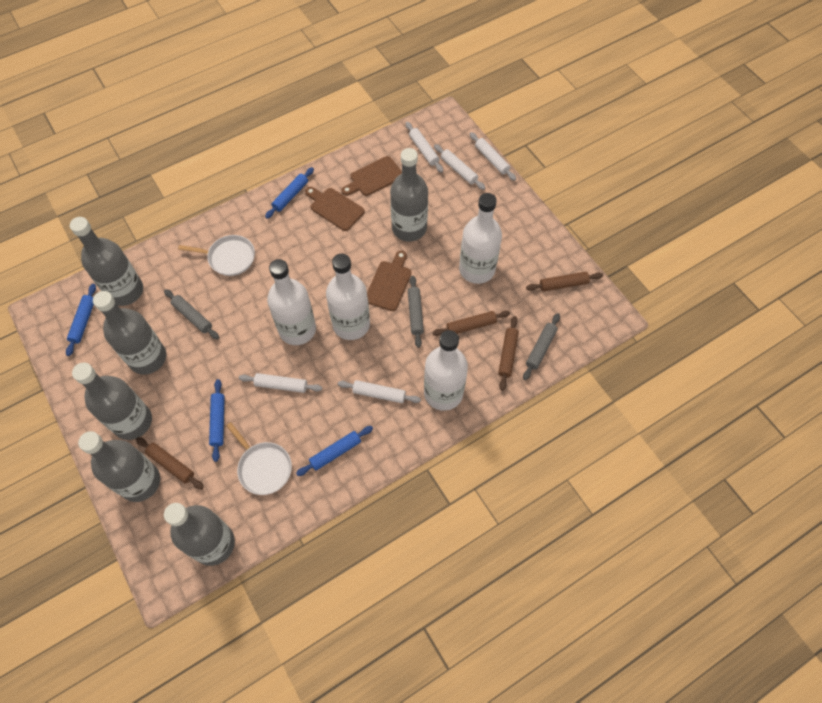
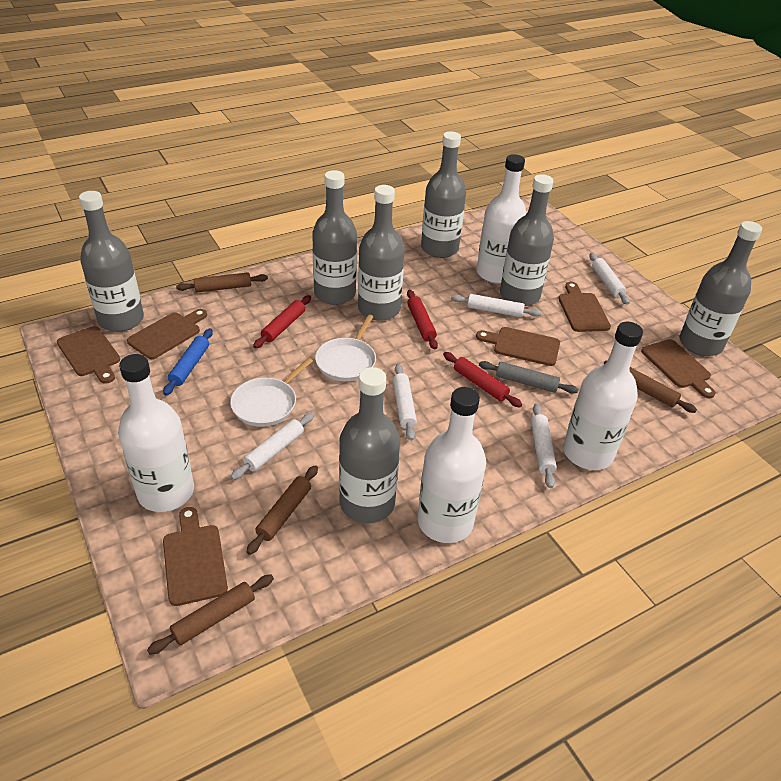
blue rolling pin: [66,284,96,356] [209,379,225,462] [265,167,314,219] [296,426,373,476] = 4 -> [163,328,213,395] = 1
brown cutting board: [305,187,365,231] [341,156,402,196] [367,251,412,311] = 3 -> [57,326,120,384] [127,309,207,359] [163,507,228,606] [476,327,560,366] [558,282,611,332] [641,339,716,399] = 6
grey bottle: [70,217,143,306] [72,363,152,440] [78,431,160,502] [93,291,166,375] [164,503,235,566] [390,148,428,241] = 6 -> [79,191,144,332] [312,170,357,305] [339,367,400,523] [358,185,405,321] [421,131,466,258] [500,174,554,306] [679,221,762,356] = 7
grey rolling pin: [164,289,219,339] [408,276,424,348] [523,313,560,380] = 3 -> [479,361,578,394] = 1
red rolling pin: none = 0 -> [253,295,311,348] [407,290,438,350] [443,352,522,408] = 3

